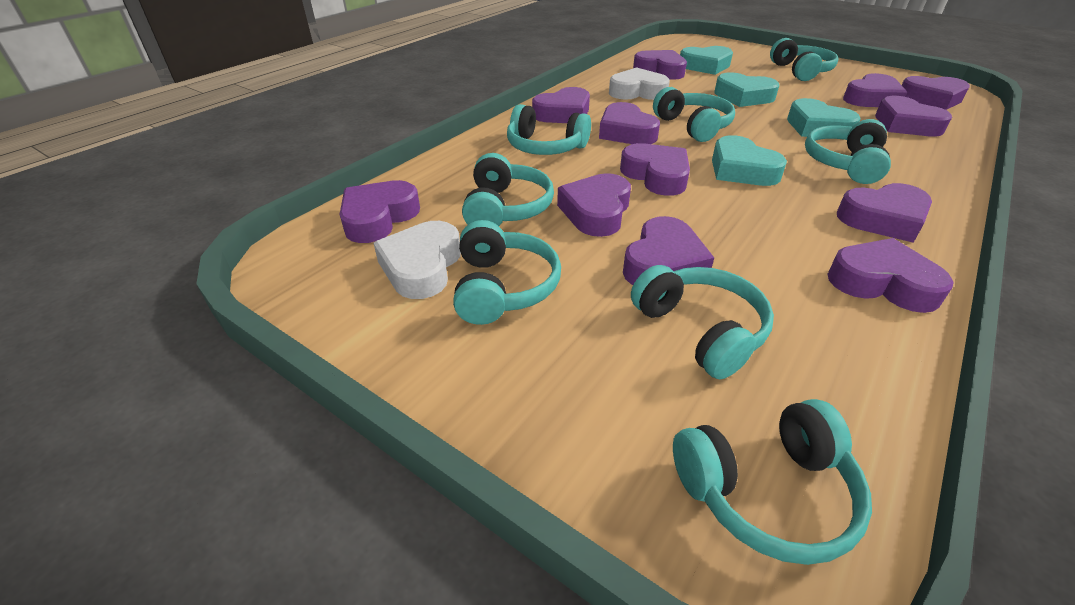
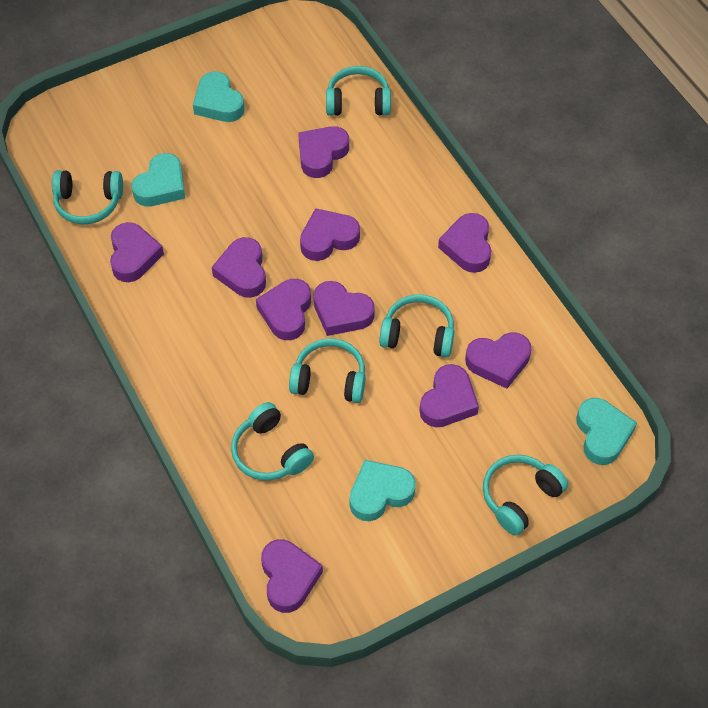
purple heart: [340,180,420,243] [532,87,590,123] [557,173,631,237] [599,102,660,144] [620,143,690,196] [623,216,714,285] [633,50,687,80] [827,238,954,313] [837,183,932,243] [843,73,907,107] [875,96,952,137] [902,76,970,110] = 12 -> [110,222,164,282] [212,237,266,298] [256,279,311,340] [261,539,323,613] [298,126,349,178] [300,208,360,261] [314,281,375,336] [420,364,479,427] [438,213,491,273] [465,333,531,389] = 10
turquoise headphones: [453,220,561,325] [462,153,554,226] [507,104,591,155] [631,265,774,379] [653,87,735,142] [673,399,872,565] [770,38,839,81] [805,119,891,184] = 8 -> [52,170,123,224] [231,402,314,481] [289,338,365,403] [326,66,391,116] [379,294,454,358] [483,455,568,535] = 6
white heart: [374,221,461,299] [609,67,670,100] = 2 -> none = 0

